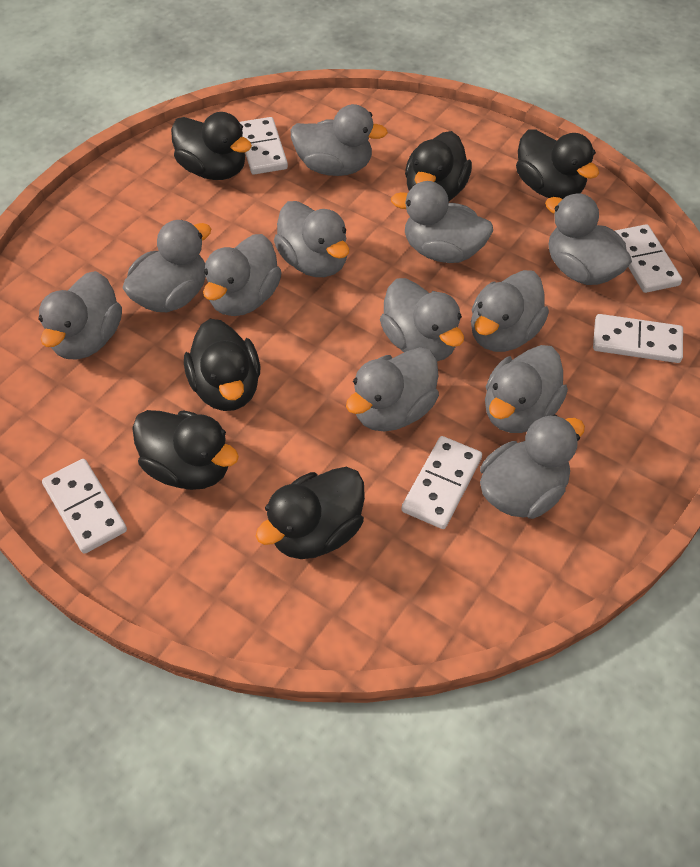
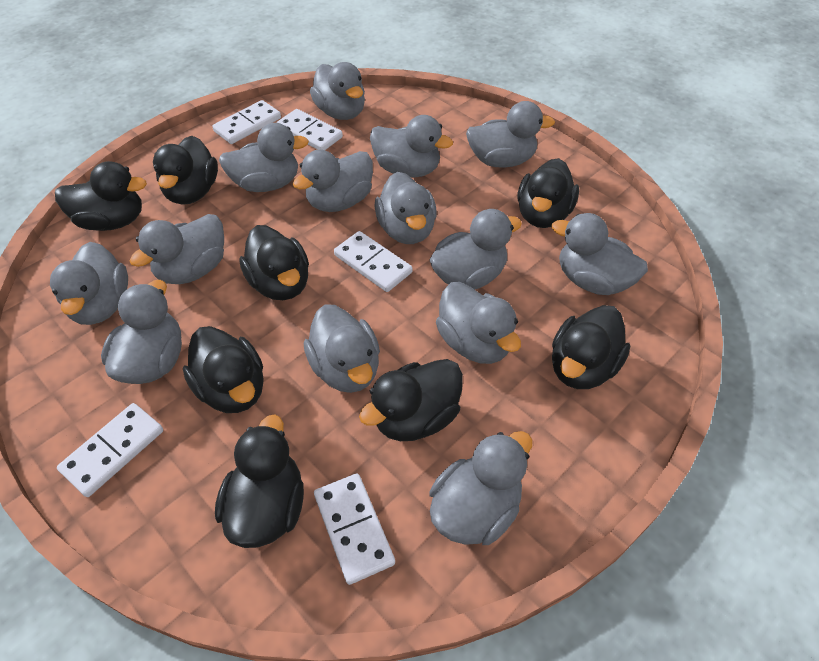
black duck: [132,410,239,490] [171,112,252,180] [184,319,260,411] [256,467,365,559] [405,131,472,201] [516,129,599,199] = 6 -> [55,161,147,231] [153,136,218,205] [183,326,264,413] [215,415,304,548] [239,225,309,300] [359,359,463,441] [518,158,579,228] [552,305,630,389] = 8
grey duck: [38,271,122,359] [123,220,211,312] [203,234,282,316] [274,201,349,277] [291,104,388,176] [346,347,439,431] [380,278,464,361] [391,181,493,263] [471,270,549,352] [480,414,585,519] [485,345,568,433] [545,193,632,285] = 12 -> [50,242,128,325] [101,280,182,384] [130,214,224,284] [219,123,309,192] [293,150,373,212] [304,304,380,393] [310,62,365,120] [370,115,453,178] [374,172,437,244] [429,431,532,545] [430,209,522,289] [436,282,521,364] [466,101,555,168] [552,213,648,295] = 14

